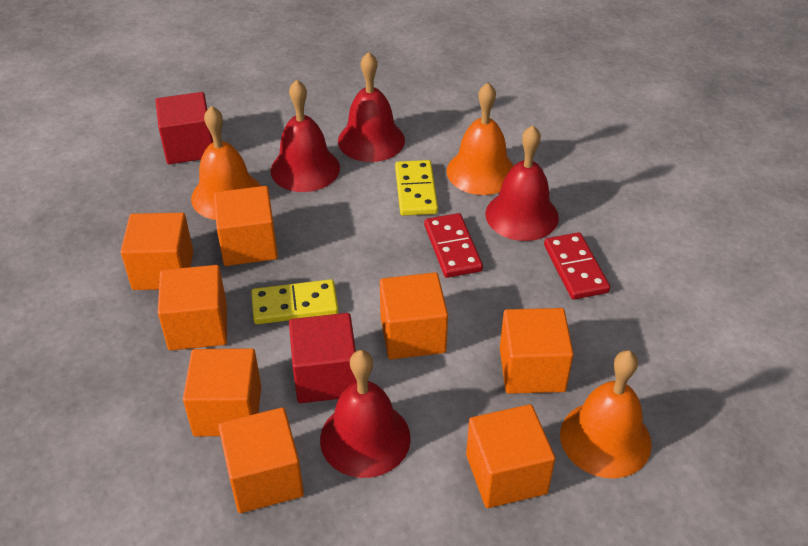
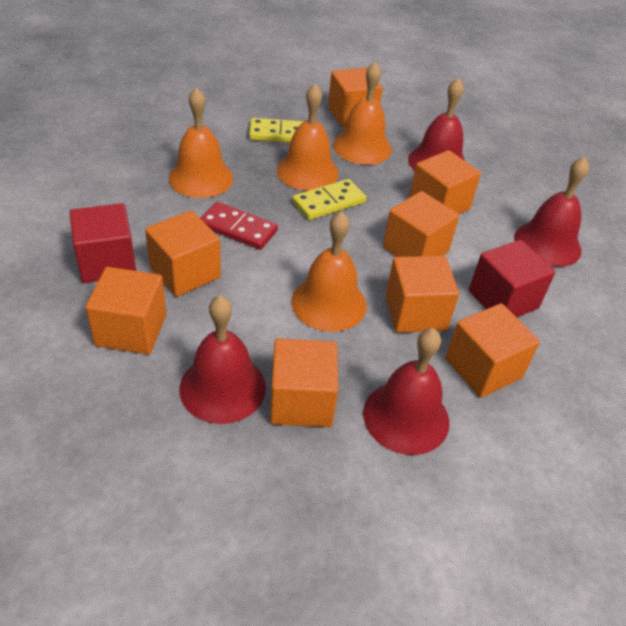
orange bell: [191,106,261,220] [447,82,514,195] [560,350,652,478] = 3 -> [169,87,233,198] [277,84,339,191] [291,211,367,332] [333,62,392,165] = 4
red domino: [424,213,483,278] [544,232,610,300] = 2 -> [200,202,278,250] = 1

